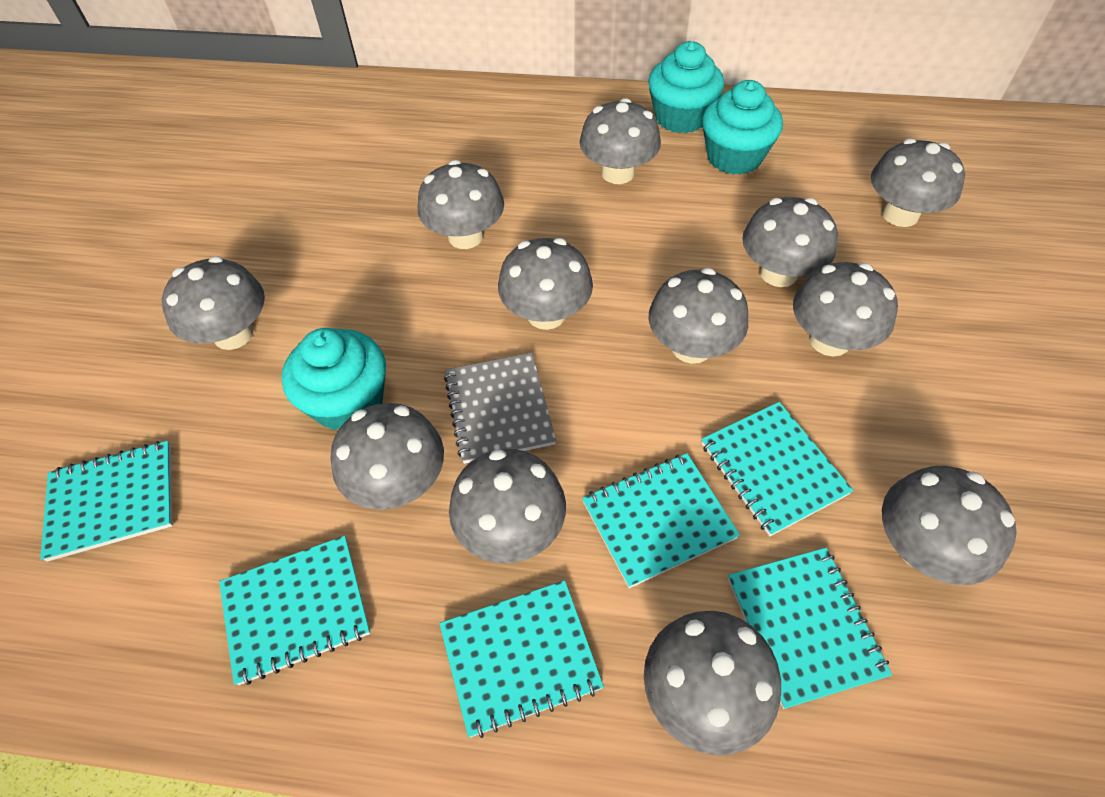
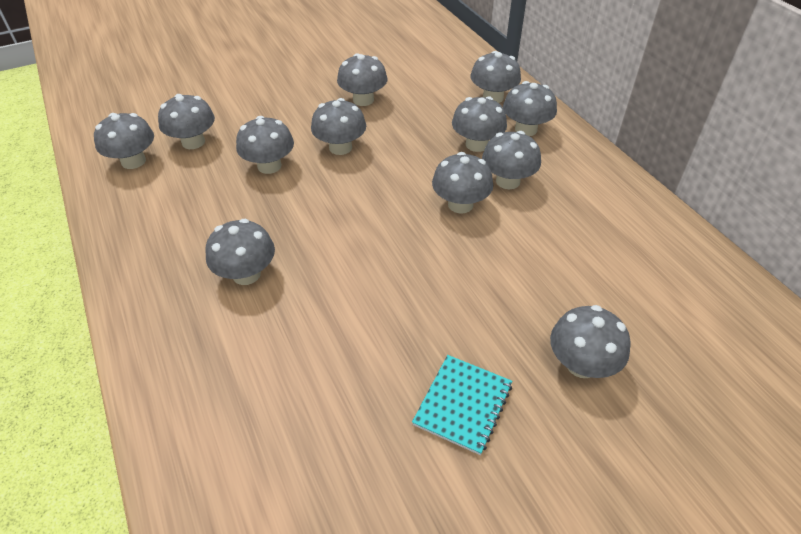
grey notebook: [444,353,556,464] = 1 -> none = 0
turquoise cupcake: [282,328,386,430] [648,41,724,133] [702,80,783,175] = 3 -> none = 0
turquoise notebook: [40,441,173,562] [219,536,370,685] [439,580,604,738] [582,453,740,588] [701,402,854,536] [728,548,892,709] = 6 -> [412,355,512,455] = 1

